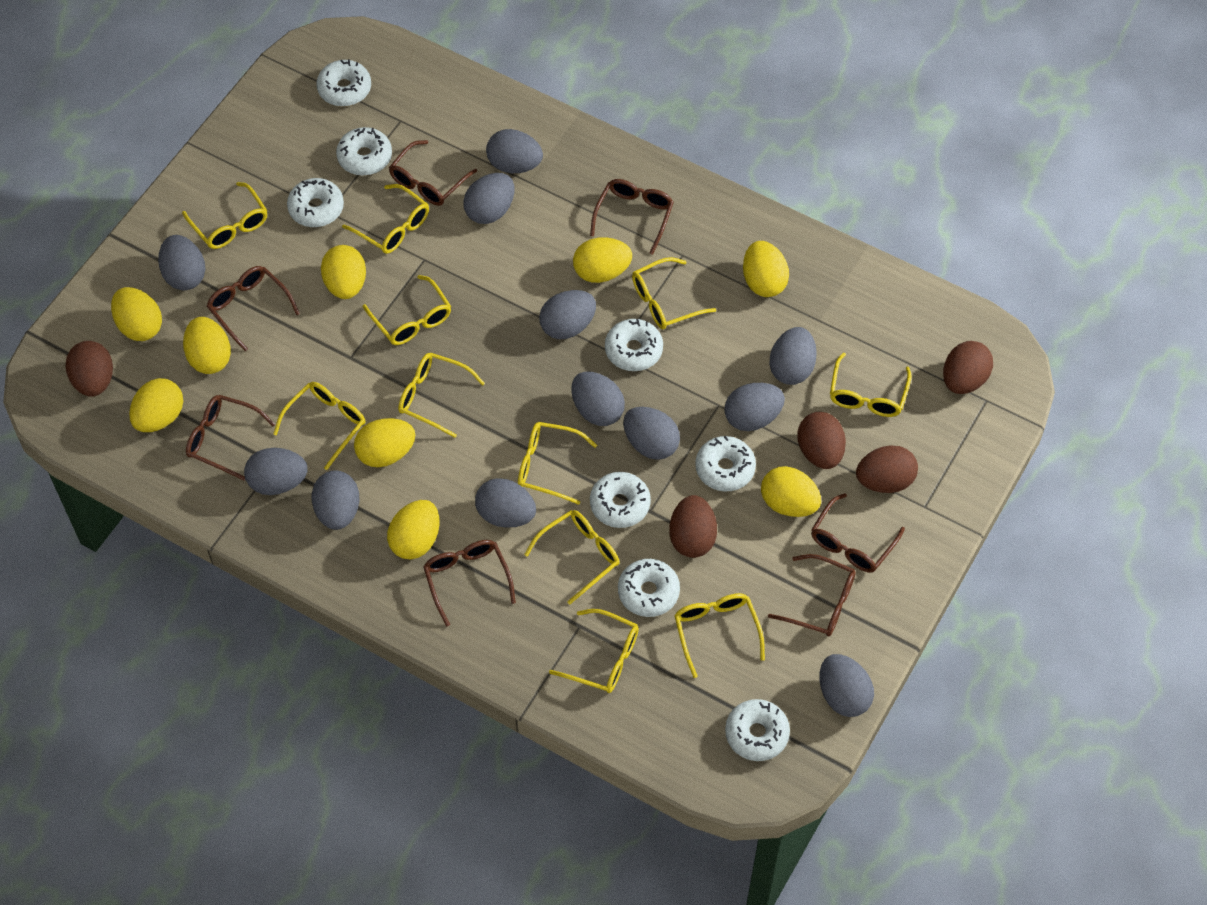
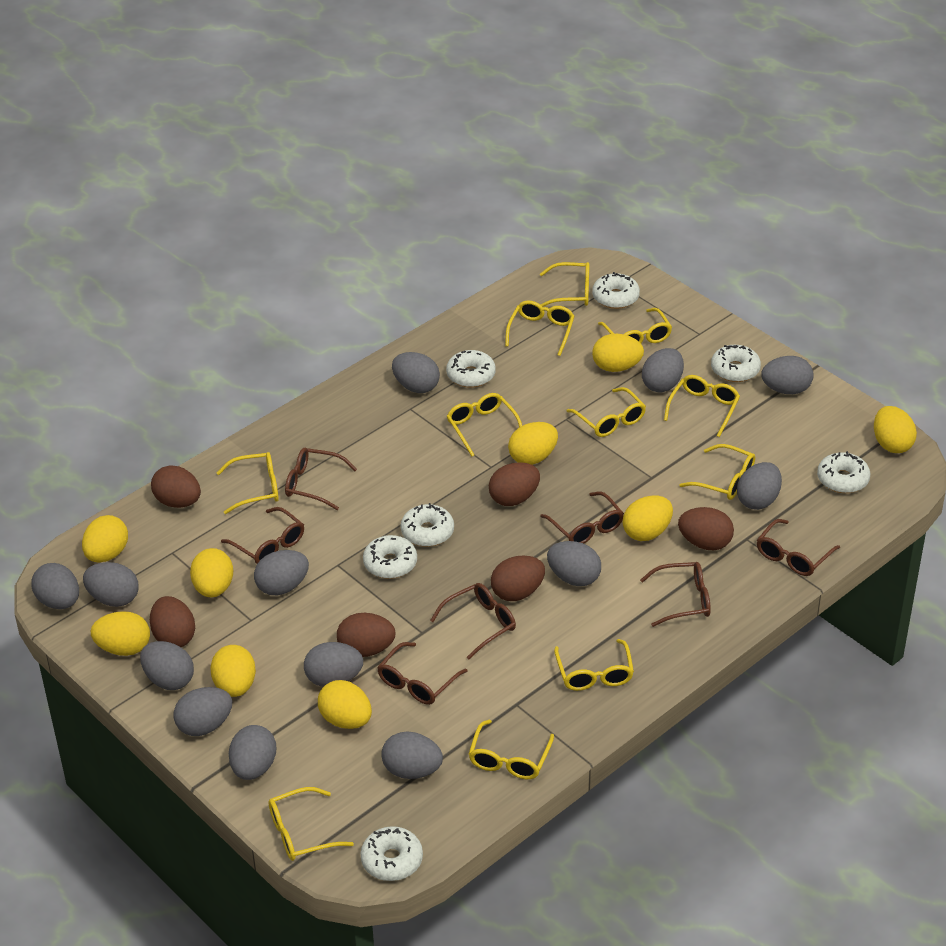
brown egg: [65,341,113,397] [669,495,717,558] [797,412,846,469] [856,445,918,493] [943,341,993,394] = 5 -> [150,596,195,647] [151,465,201,508] [337,613,396,657] [489,462,540,506] [491,555,545,601] [678,507,734,550] = 6
grey egg: [158,235,205,290] [244,448,308,495] [312,471,360,530] [463,173,515,224] [475,478,536,528] [486,129,543,173] [539,290,596,339] [571,371,625,426] [623,407,680,460] [724,383,785,431] [769,327,817,385] [819,654,874,717] = 12 -> [31,563,79,609] [83,562,138,607] [140,641,194,690] [174,687,232,736] [229,725,276,780] [254,550,309,595] [304,642,363,687] [381,731,443,779] [392,352,440,393] [547,541,601,586] [642,348,684,392] [737,462,782,510] [761,356,814,394] = 13
white donut: [287,178,344,227] [317,59,371,106] [336,127,392,176] [590,472,651,528] [605,319,663,371] [618,559,680,617] [695,436,756,491] [725,699,790,761] = 8 -> [360,826,423,881] [363,535,417,579] [401,503,454,547] [446,350,496,388] [592,272,640,309] [711,345,761,382] [817,451,870,493] = 7

